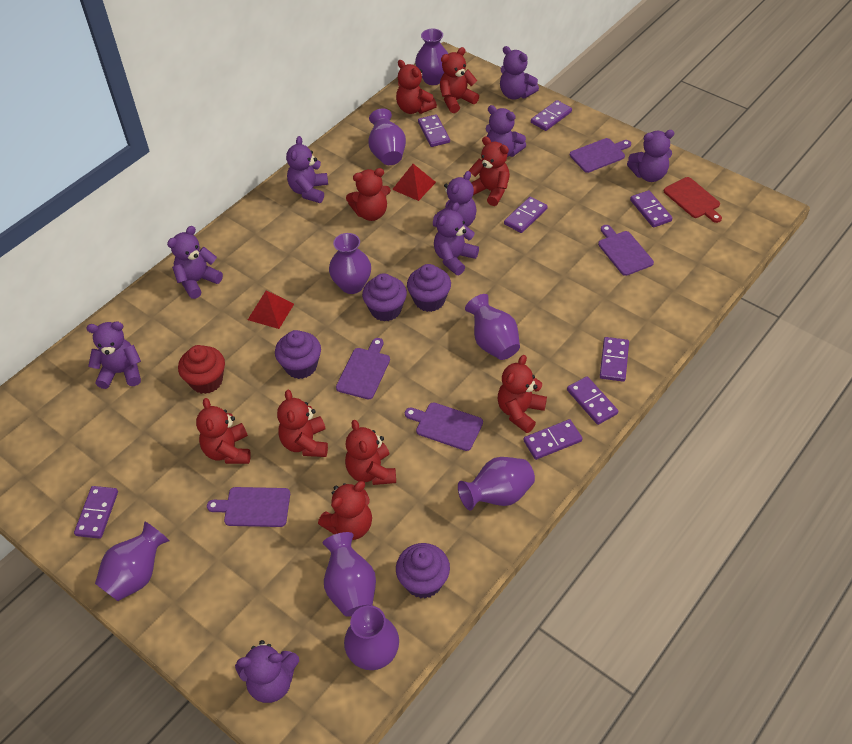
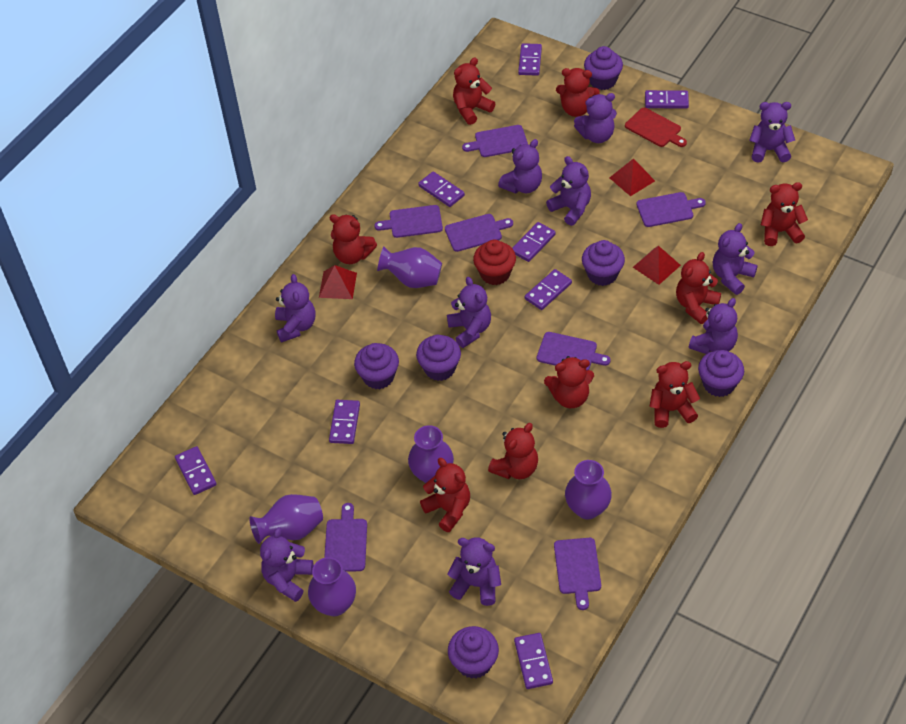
purple cupcake: [275,330,321,379] [362,273,407,322] [396,543,450,599] [407,264,451,312] = 4 -> [354,343,399,389] [416,335,461,381] [448,626,499,679] [582,240,625,286] [584,46,623,90] [698,350,744,397] = 6
purple cutting board: [207,487,290,527] [336,338,390,400] [405,402,483,451] [570,138,631,173] [598,225,654,276] = 5 -> [324,503,367,572] [374,205,443,238] [445,214,513,252] [462,125,528,157] [537,332,611,370] [554,538,601,610] [636,192,706,227] = 7
purple teddy bear: [86,322,141,389] [167,226,223,299] [235,640,299,703] [286,136,328,203] [433,171,477,227] [434,202,479,275] [485,105,526,157] [500,46,539,100] [627,130,674,182] = 9 -> [260,527,314,602] [275,274,315,343] [447,277,491,348] [447,537,501,606] [498,139,542,194] [546,156,591,226] [574,93,617,143] [689,298,738,354] [713,223,758,295] [749,102,795,163] = 10
purple vase: [95,521,169,601] [323,532,376,616] [329,233,371,294] [344,605,399,670] [369,108,406,165] [415,29,448,85] [458,457,535,510] [465,294,520,360] = 8 -> [249,494,323,544] [308,557,356,616] [377,247,442,288] [408,425,454,483] [565,460,612,519] = 5
red pyramid: [248,290,294,329] [392,164,436,201] = 2 -> [319,265,357,299] [609,158,655,196] [633,246,681,285] = 3

